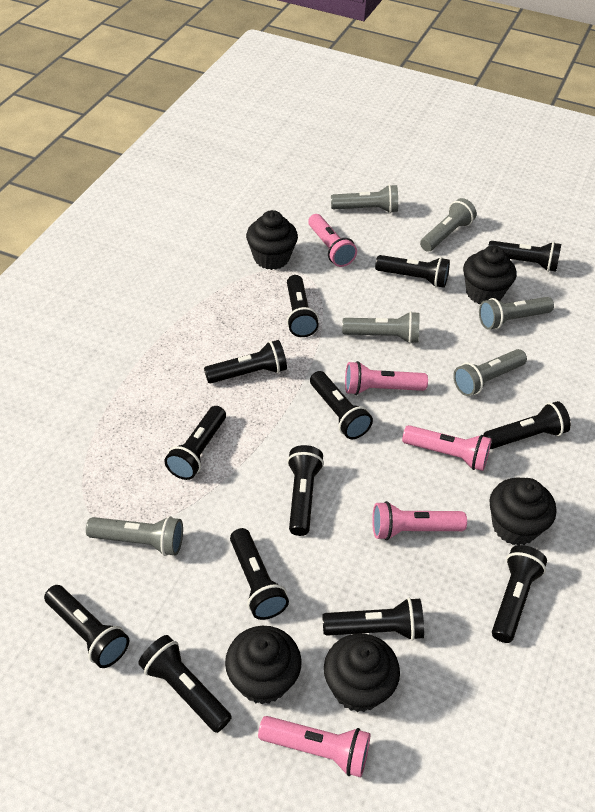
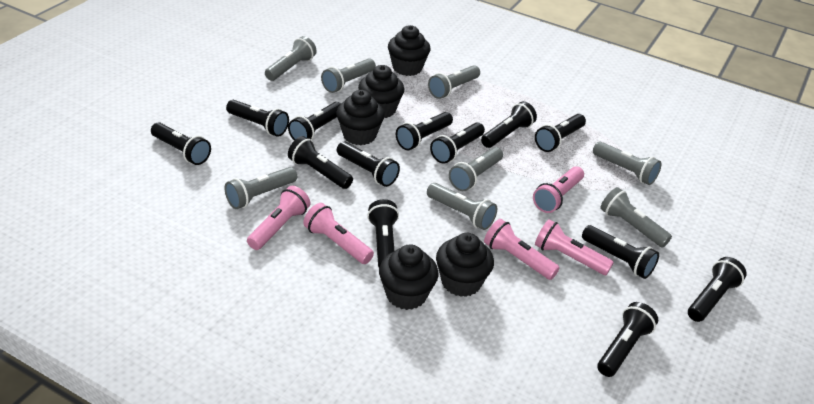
grey flashlight: [86,516,183,556] [331,184,398,213] [342,311,420,344] [420,198,477,252] [453,349,527,396] [479,297,554,330] = 6 -> [224,167,297,209] [265,36,317,81] [321,58,376,93] [427,183,497,230] [428,65,480,99] [449,147,503,191] [593,142,662,185] [600,187,672,248] = 8

